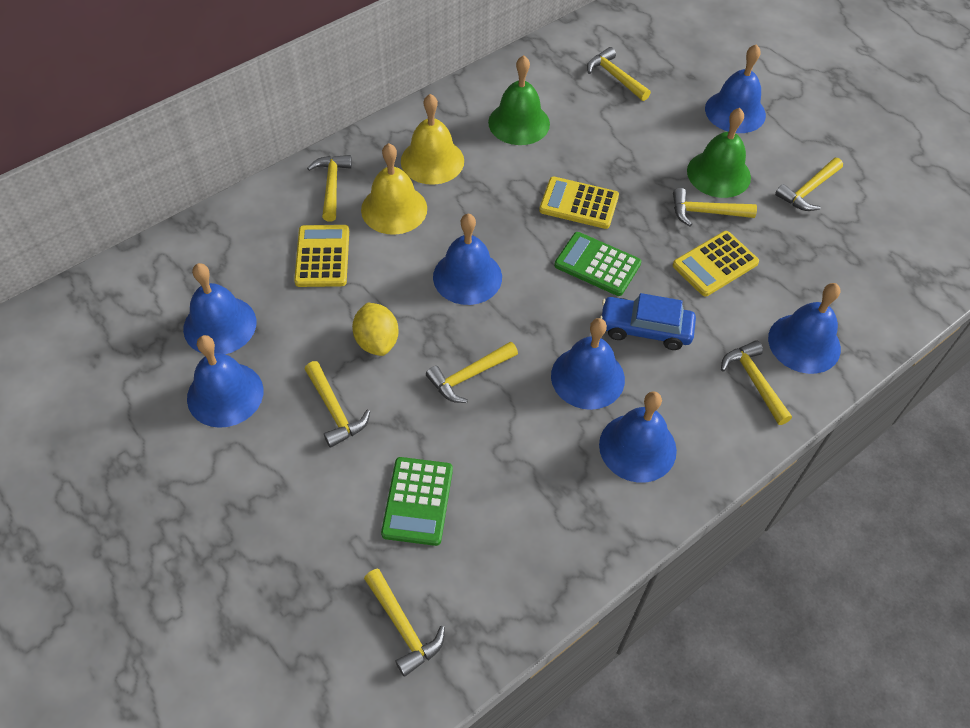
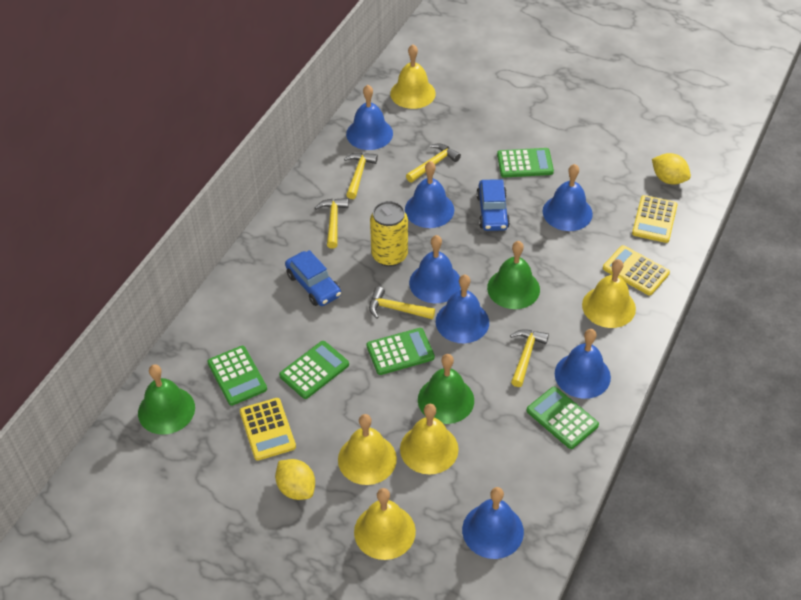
blue car: [600,293,696,350] = 1 -> [285,250,341,306] [476,179,510,231] = 2
green bell: [488,55,550,145] [687,108,751,198] = 2 -> [138,364,195,435] [418,354,474,424] [487,241,540,309] = 3
green calculator: [381,457,453,546] [554,232,641,296] = 2 -> [207,346,267,406] [279,341,349,399] [366,328,435,375] [497,148,554,178] [527,387,599,449] = 5
yellow bell: [361,143,427,235] [401,94,464,185] = 2 -> [338,414,397,485] [354,488,416,560] [390,44,436,109] [400,404,459,475] [582,259,636,328] = 5
yellow can: none = 0 -> [370,201,408,267] = 1
yellow hammer: [305,361,370,448] [307,155,352,221] [364,569,445,677] [426,341,518,403] [587,47,651,101] [673,188,757,226] [721,340,792,425] [775,158,843,211] = 8 -> [315,198,349,249] [344,153,378,199] [369,286,435,319] [406,143,461,183] [510,329,549,387] = 5
yellow lemon: [352,302,399,356] = 1 -> [275,459,315,500] [652,153,691,184] = 2

